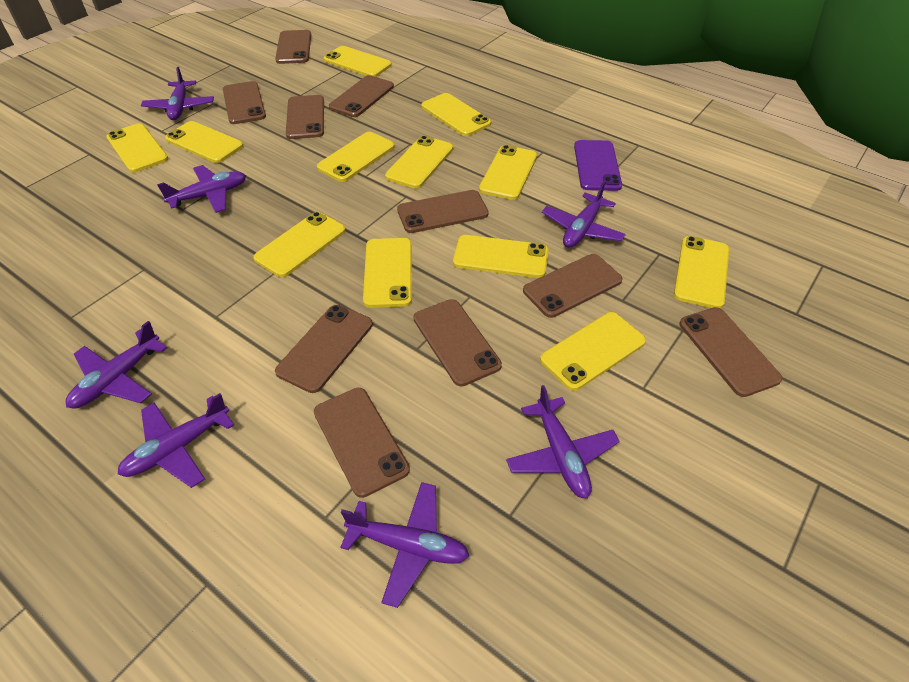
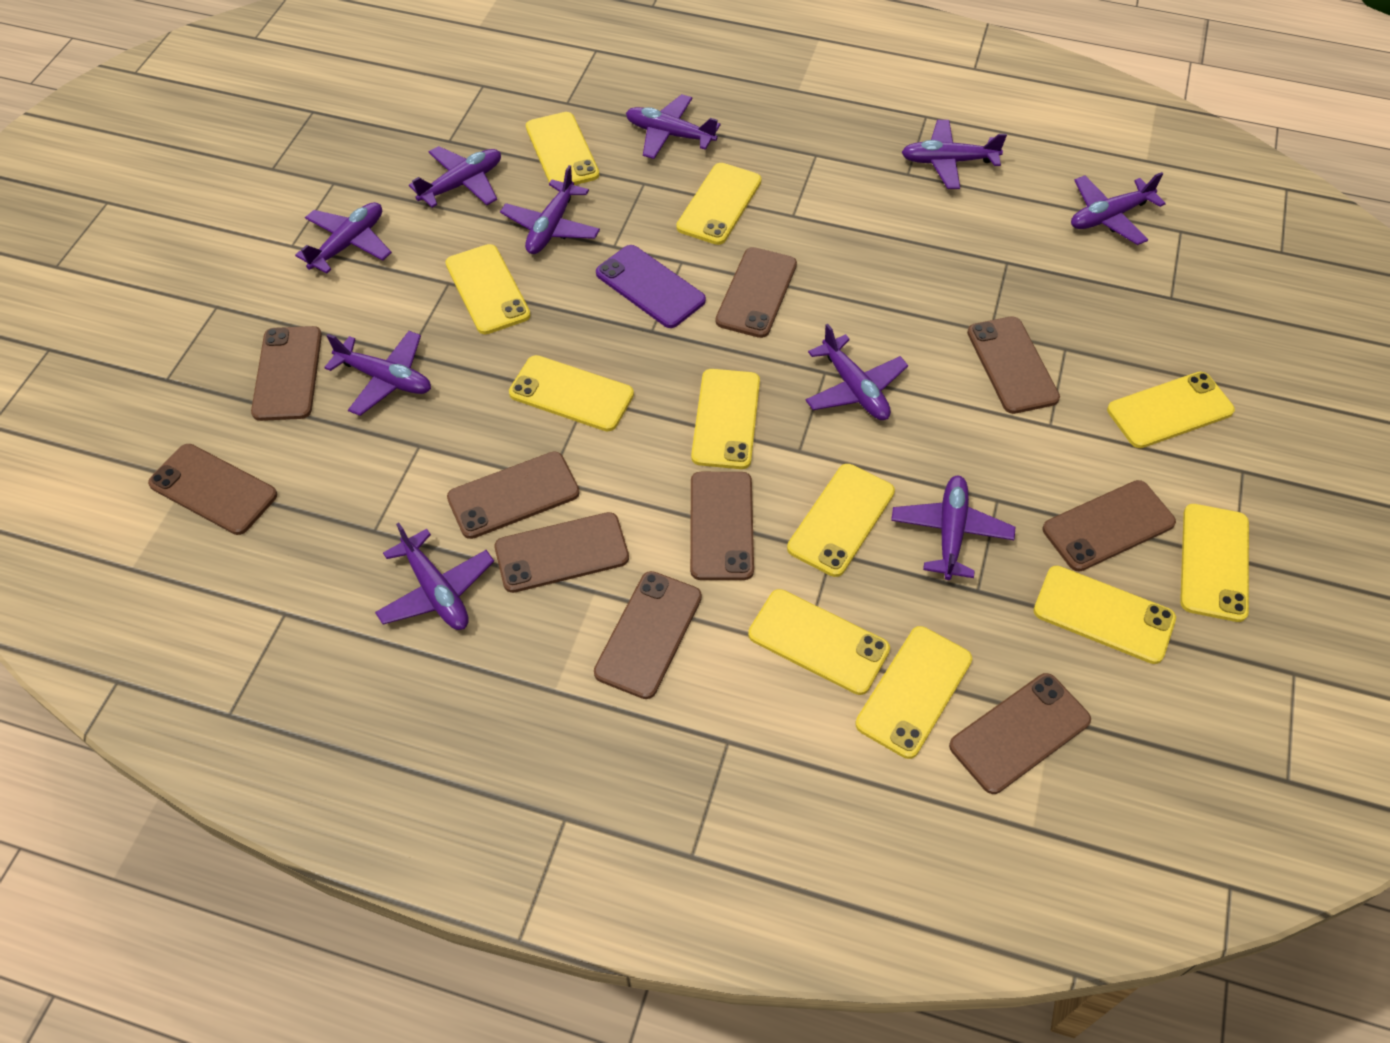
purple plane: [66,321,167,409] [118,393,234,488] [141,67,214,120] [157,165,246,213] [340,482,469,608] [506,385,620,499] [542,181,626,248] = 7 -> [295,202,392,274] [324,331,431,416] [375,523,494,630] [409,146,501,208] [500,165,600,254] [626,94,720,159] [805,324,908,420] [891,476,1015,580] [901,120,1007,189] [1071,172,1166,245] = 10
yellow phone: [106,123,168,173] [165,121,243,163] [253,212,346,277] [317,132,395,182] [324,46,392,77] [363,238,412,308] [385,136,453,189] [422,93,491,136] [453,235,549,278] [479,145,537,200] [540,312,646,391] [674,236,729,308] = 12 -> [445,244,531,334] [509,355,634,431] [526,112,600,188] [676,163,762,245] [691,369,760,469] [748,589,890,695] [787,464,895,577] [855,626,972,759] [1033,566,1176,664] [1107,372,1235,448] [1180,504,1249,622] = 11

